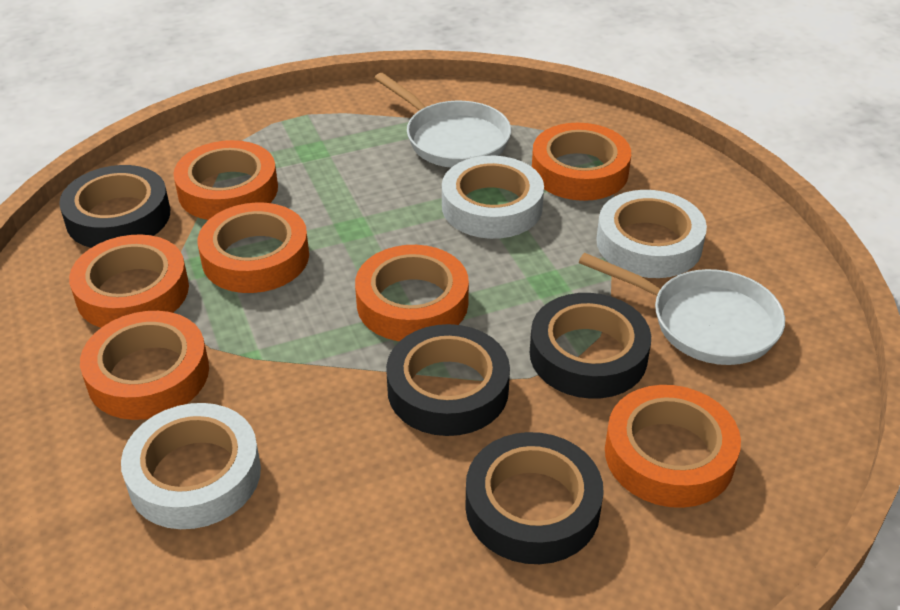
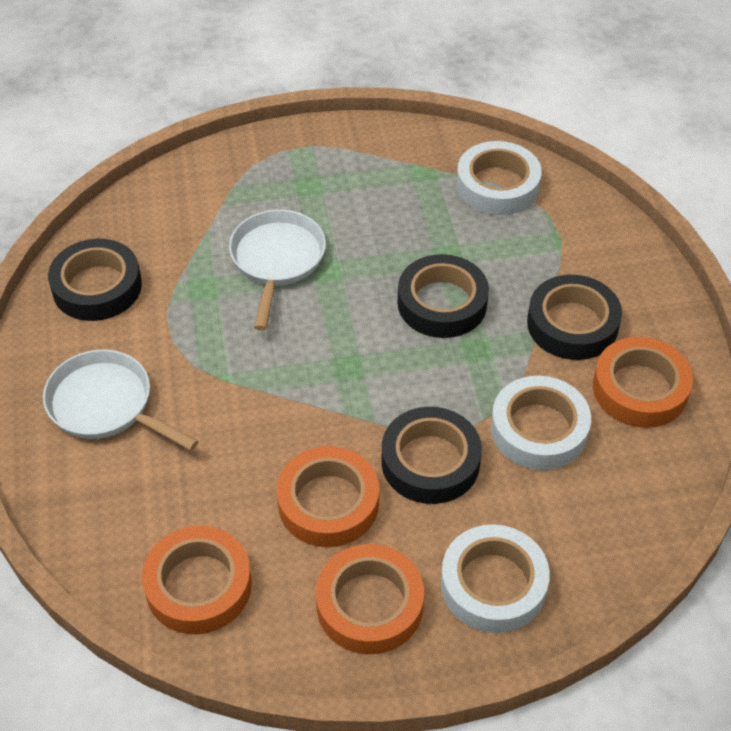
orange tape: [69,234,189,328] [80,311,209,420] [173,140,278,220] [198,203,309,293] [355,245,469,341] [532,123,631,201] [605,385,741,508] = 7 -> [142,526,252,634] [277,446,379,547] [316,544,424,654] [593,337,693,428] = 4

